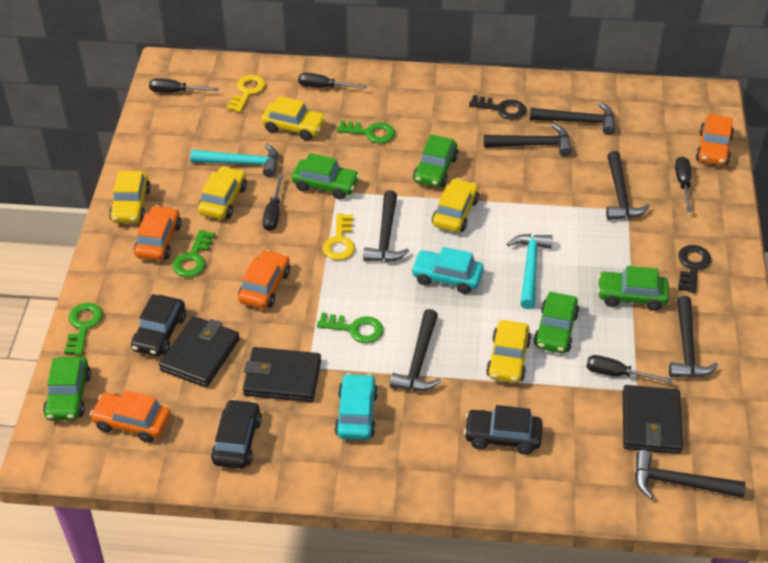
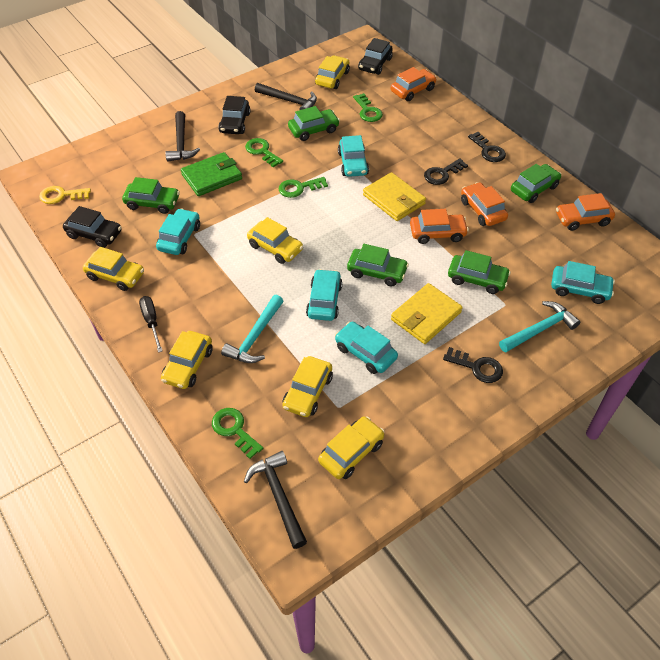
black hammer: [363,190,409,262] [390,309,441,391] [484,124,572,156] [530,102,615,135] [606,151,650,220] [635,450,746,499] [669,296,718,377] = 7 -> [165,111,200,162] [244,451,307,549] [255,83,317,110] = 3
black key: [469,95,526,120] [678,245,711,293] = 2 -> [424,158,468,185] [443,347,503,383] [468,132,506,162] = 3
black screwdriver: [149,78,219,93] [263,175,283,231] [298,73,367,89] [586,355,672,383] [675,156,692,212] = 5 -> [139,296,162,353] = 1
black wallet: [159,316,240,387] [243,347,321,402] [623,385,683,454] = 3 -> none = 0
green wallet: none = 0 -> [181,152,242,196] = 1
turquoise car: [335,373,378,440] [411,247,484,294] = 2 -> [156,208,200,255] [306,269,343,321] [335,322,398,374] [338,135,369,177] [551,261,615,304] = 5
yellow car: [109,171,151,223] [198,166,247,219] [261,96,326,141] [432,178,479,232] [486,320,531,383] = 5 -> [83,247,144,291] [161,331,213,389] [247,217,303,264] [282,356,333,417] [315,55,350,89] [318,416,385,479] = 6
yellow key: [227,75,266,112] [323,214,355,260] = 2 -> [39,186,91,204] = 1
yellow wallet: none = 0 -> [363,172,426,221] [391,283,463,344] = 2

